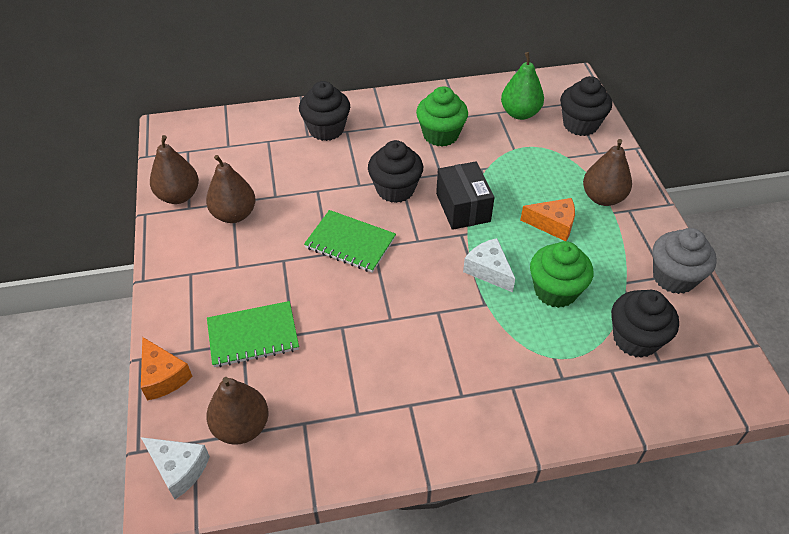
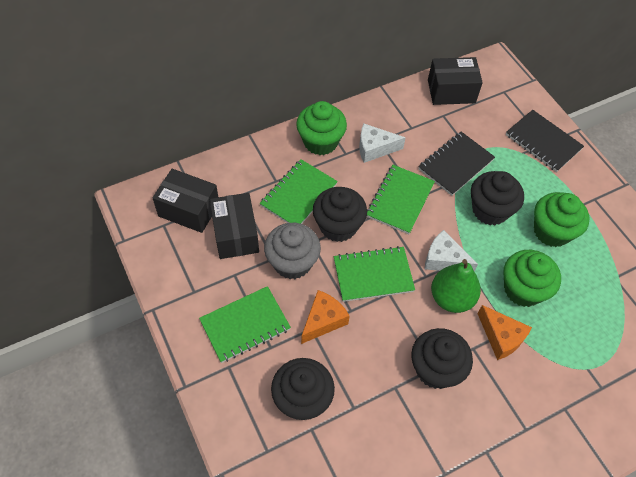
black box: [436,161,494,230] = 1 -> [153,169,218,233] [210,193,259,259] [428,57,483,105] = 3
black notebook: none = 0 -> [418,132,495,196] [506,110,584,172] = 2
brown pear: [150,135,199,204] [206,155,256,223] [206,377,269,445] [583,139,632,206] = 4 -> none = 0
green cupcake: [416,86,468,147] [530,241,593,308] = 2 -> [296,101,347,155] [503,250,561,307] [534,192,590,247] = 3
green notebook: [207,301,299,367] [304,210,396,273] = 2 -> [199,286,291,363] [260,159,338,224] [334,246,415,302] [367,165,435,234] = 4

